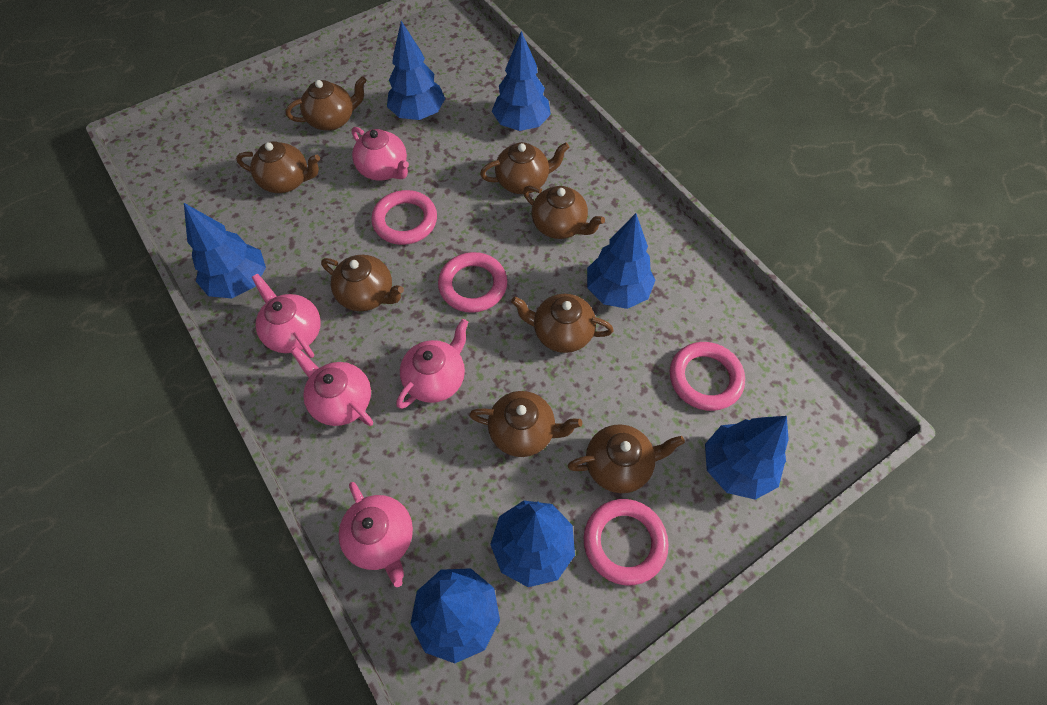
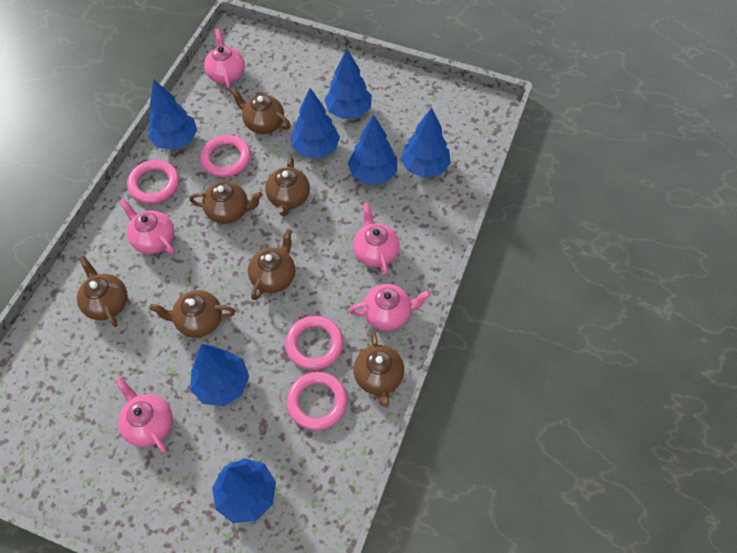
brown teapot: [236,141,320,193] [286,76,367,131] [321,255,404,311] [469,391,582,457] [480,142,569,194] [511,294,614,353] [523,185,605,239] [568,424,685,493] = 8 -> [77,256,127,327] [149,290,235,338] [189,181,263,224] [230,87,291,134] [248,229,295,300] [265,157,310,216] [353,332,404,407] = 7

